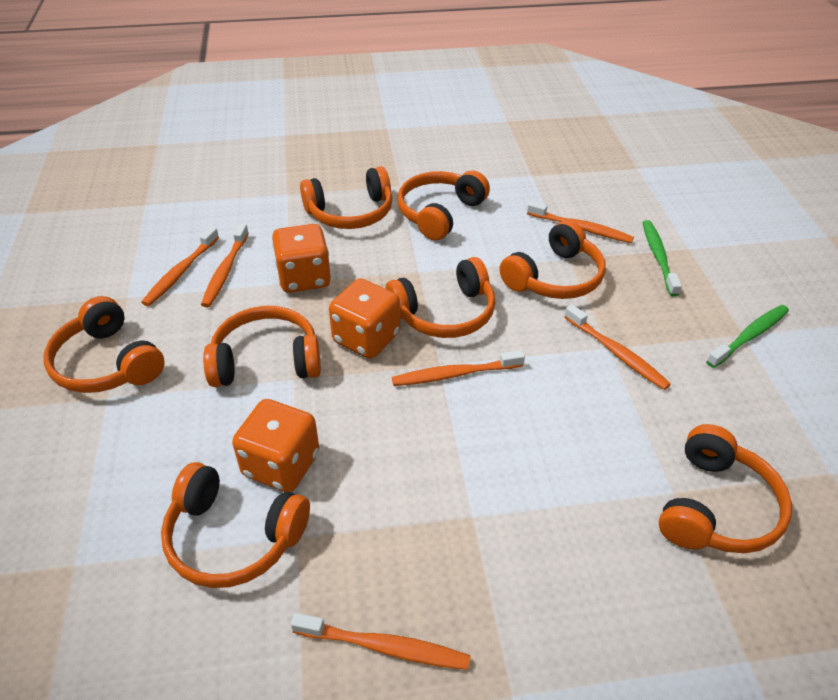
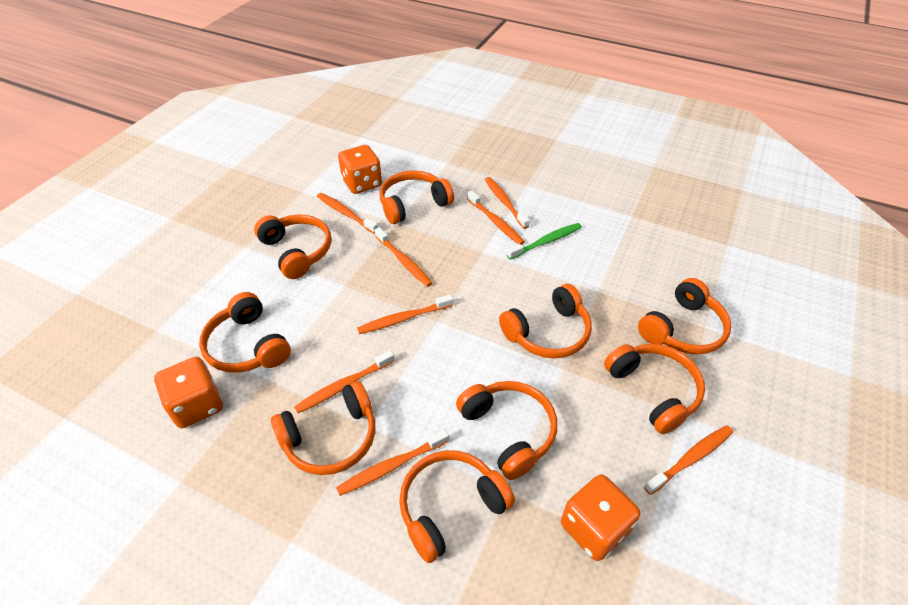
green toothbrush: [642,220,682,296] [706,305,789,368] = 2 -> [507,223,582,260] = 1
orange headphones: [44,296,165,393] [161,462,310,588] [203,306,321,387] [300,166,393,229] [385,257,495,338] [397,171,490,241] [500,220,606,299] [659,424,792,553] = 8 -> [199,292,291,373] [254,215,331,279] [271,381,375,475] [380,170,454,224] [399,450,515,563] [456,381,557,480] [499,284,592,359] [604,344,705,434] [638,278,732,355] = 9
orange toothbrush: [141,227,219,306] [201,224,249,308] [291,613,470,670] [392,350,525,386] [527,201,634,243] [564,304,671,390] = 6 -> [294,350,395,413] [317,193,378,234] [336,429,449,496] [357,294,453,334] [375,227,432,287] [467,191,525,245] [484,177,530,229] [644,425,733,495] = 8

